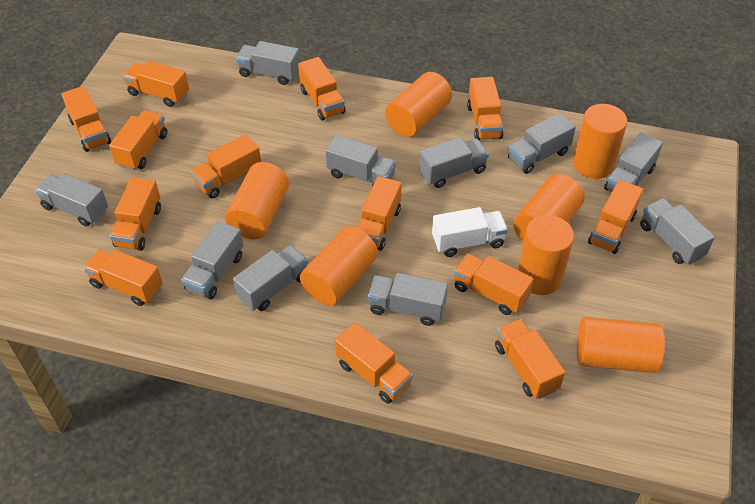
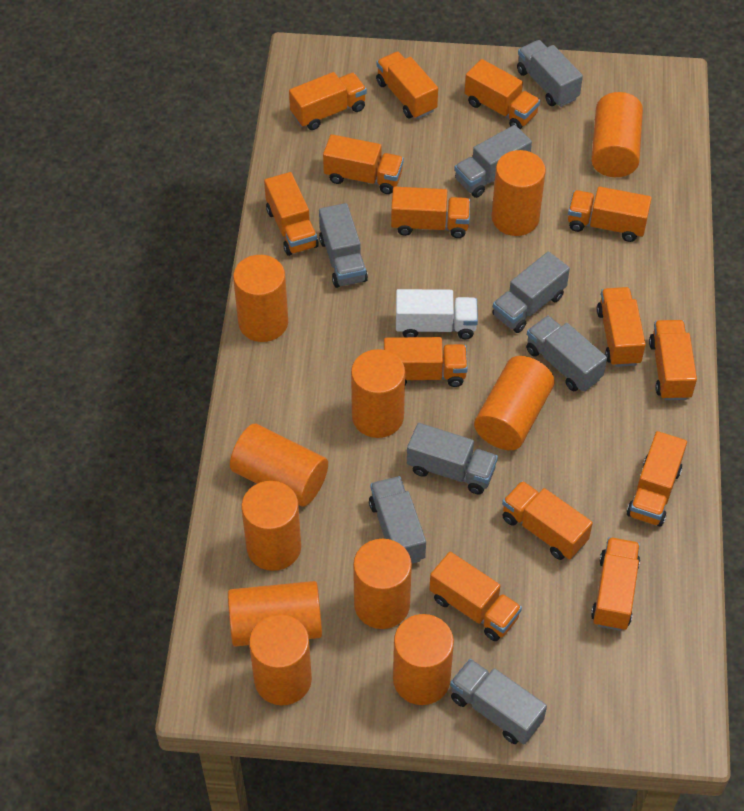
grey truck: [35,174,108,227] [181,221,243,300] [233,245,308,311] [236,41,300,85] [325,135,396,186] [368,273,448,326] [419,137,489,188] [508,113,576,174] [604,132,663,192] [640,198,715,265] = 10 -> [319,203,368,288] [369,476,426,564] [407,423,498,494] [450,659,547,744] [454,125,532,198] [492,251,570,333] [517,40,583,107] [526,315,607,392] = 8
orange cylinder: [225,162,289,239] [300,226,378,306] [385,72,452,137] [513,174,585,242] [518,215,574,295] [573,104,627,179] [577,317,665,373] = 7 -> [228,581,322,647] [230,424,328,507] [233,255,288,342] [241,481,301,571] [249,614,312,705] [351,349,405,438] [353,539,412,629] [393,614,454,705] [474,356,555,450] [492,150,546,236] [591,92,643,177] = 11
orange truck: [61,86,111,152] [84,250,163,306] [109,110,167,171] [110,177,161,251] [123,60,189,107] [191,134,261,198] [298,57,346,121] [335,322,413,404] [357,176,402,251] [454,253,534,315] [467,77,503,140] [495,319,565,399] [588,180,643,254] = 13 -> [264,172,319,256] [289,72,367,130] [323,134,404,194] [376,52,438,119] [384,337,468,387] [391,187,470,238] [429,552,522,641] [465,59,540,129] [502,481,593,560] [568,187,652,242] [591,537,640,631] [597,287,646,367] [627,431,687,527] [649,320,697,400] = 14

